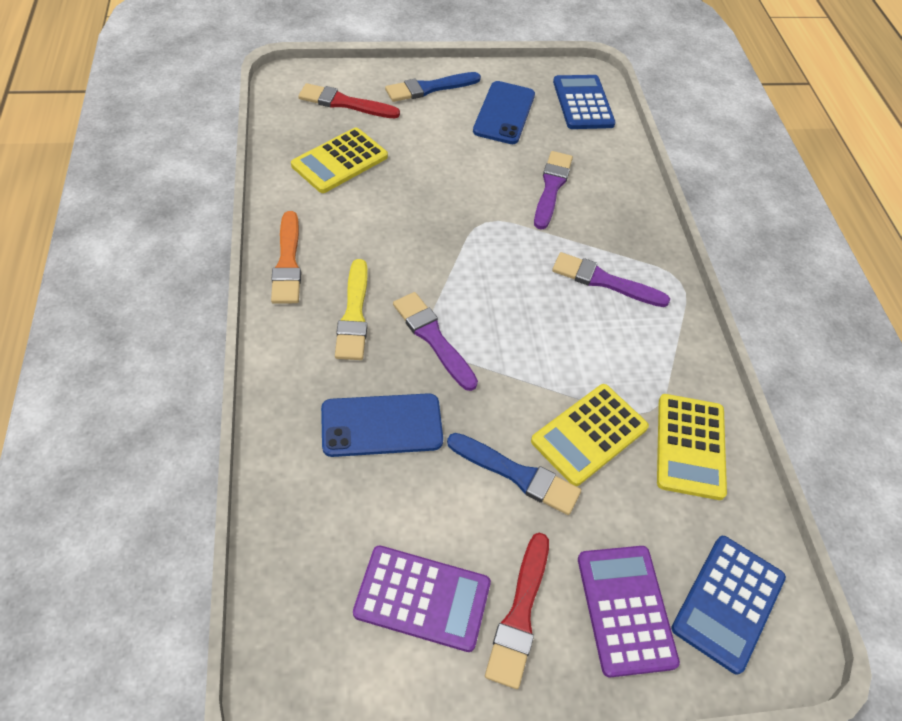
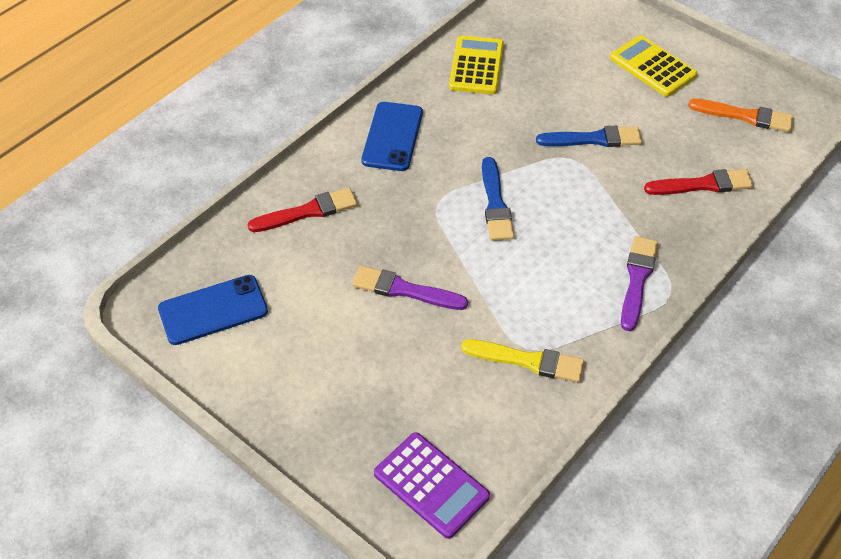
blue calculator: [553,75,616,129] [671,536,786,675] = 2 -> none = 0
purple brush: [393,292,478,391] [534,151,573,230] [552,252,670,307] = 3 -> [352,266,468,310] [621,236,658,331] = 2
purple calculator: [353,545,491,652] [578,546,680,678] = 2 -> [374,432,490,539] = 1
yellow calculator: [291,128,388,193] [531,384,649,486] [657,394,727,500] = 3 -> [449,36,504,94] [610,35,697,97] = 2

